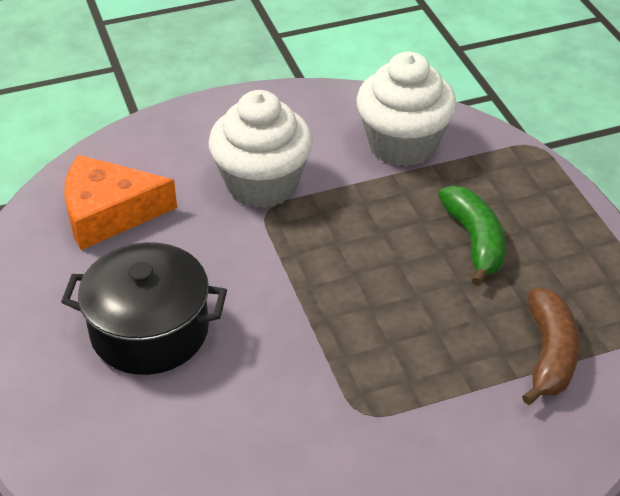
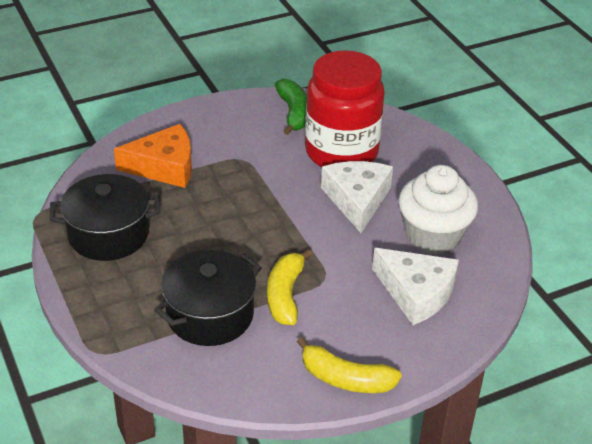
black pot: [61,242,227,375] = 1 -> [50,174,161,261] [154,250,262,346] = 2
brown banana: [522,288,580,405] = 1 -> none = 0
red jar: none = 0 -> [305,51,385,167] = 1
white cheese: none = 0 -> [321,161,393,233] [372,248,459,325] = 2
white cupcake: [208,90,313,208] [356,52,457,167] = 2 -> [398,165,478,254] = 1
yellow banana: none = 0 -> [267,249,313,325] [297,337,402,393] = 2

